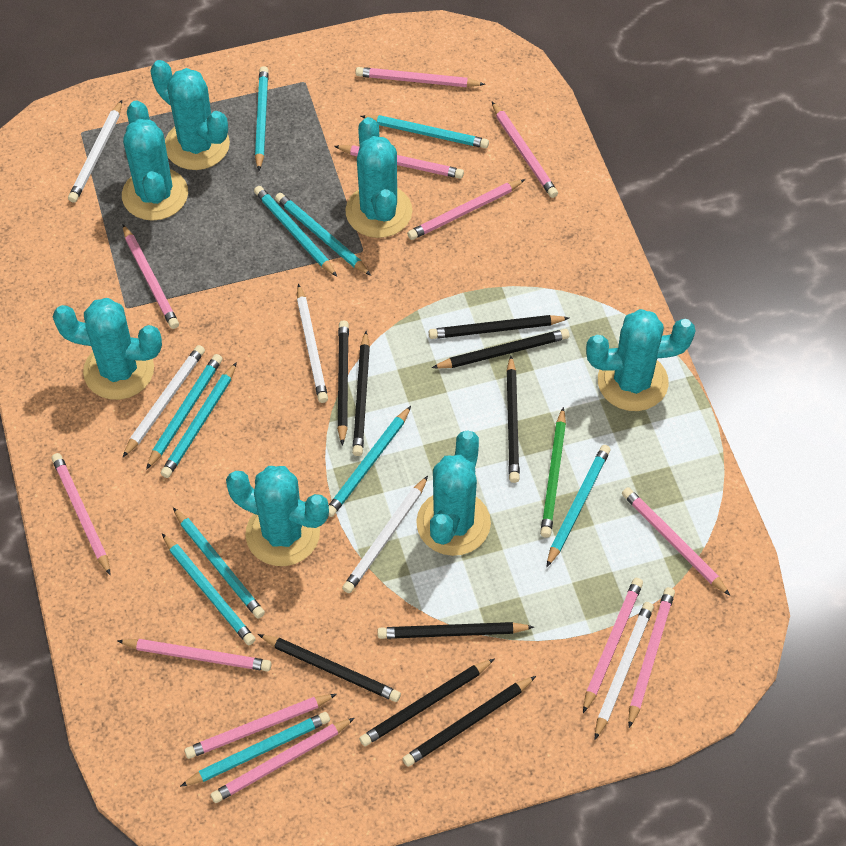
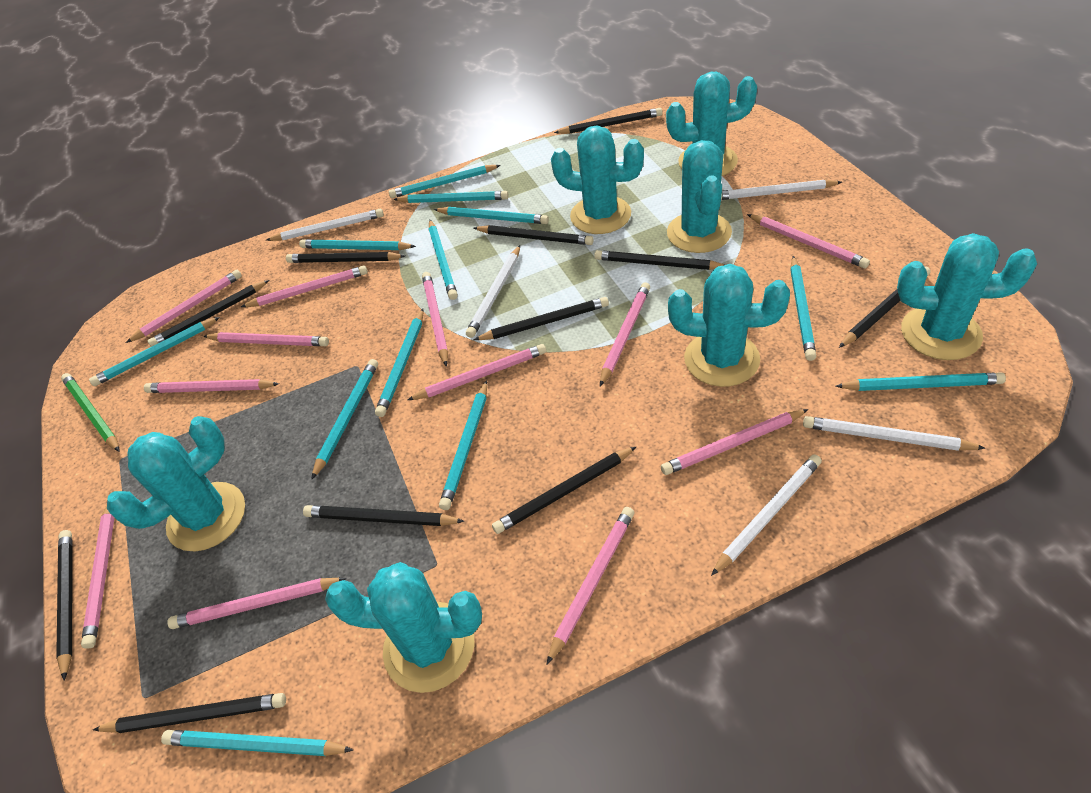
black pencil: [258,634,401,702] [337,320,349,446] [352,331,370,456] [359,658,495,746] [377,622,534,639] [402,676,536,767] [429,315,569,339] [432,329,569,369] [506,356,520,483] = 9 -> [56,530,72,681] [93,693,286,733] [148,280,269,347] [286,252,405,263] [303,505,465,526] [474,225,594,245] [474,297,609,340] [492,446,637,534] [554,108,663,134] [594,250,725,270] [839,266,930,348] = 11
turquoise pencil: [146,354,223,470] [160,362,237,478] [162,534,256,645] [173,507,265,619] [180,712,330,787] [254,186,337,277] [255,66,269,171] [275,193,371,276] [329,406,411,517] [361,115,489,148] [547,445,611,567] = 11 -> [89,317,220,386] [161,730,353,756] [299,239,416,250] [311,359,378,480] [375,309,423,417] [389,165,501,198] [393,191,509,203] [428,220,458,300] [434,207,549,224] [439,380,487,510] [790,256,817,361] [835,372,1006,391] = 12

